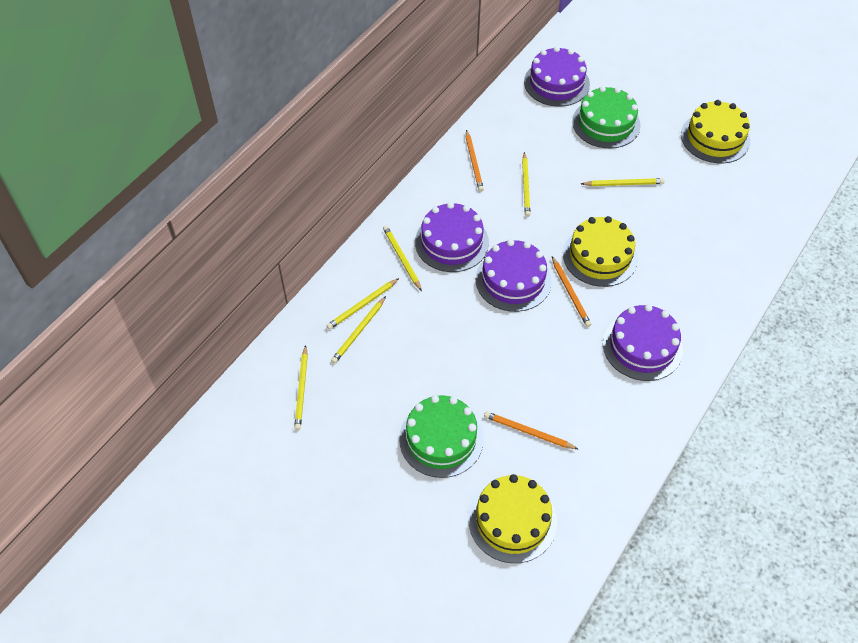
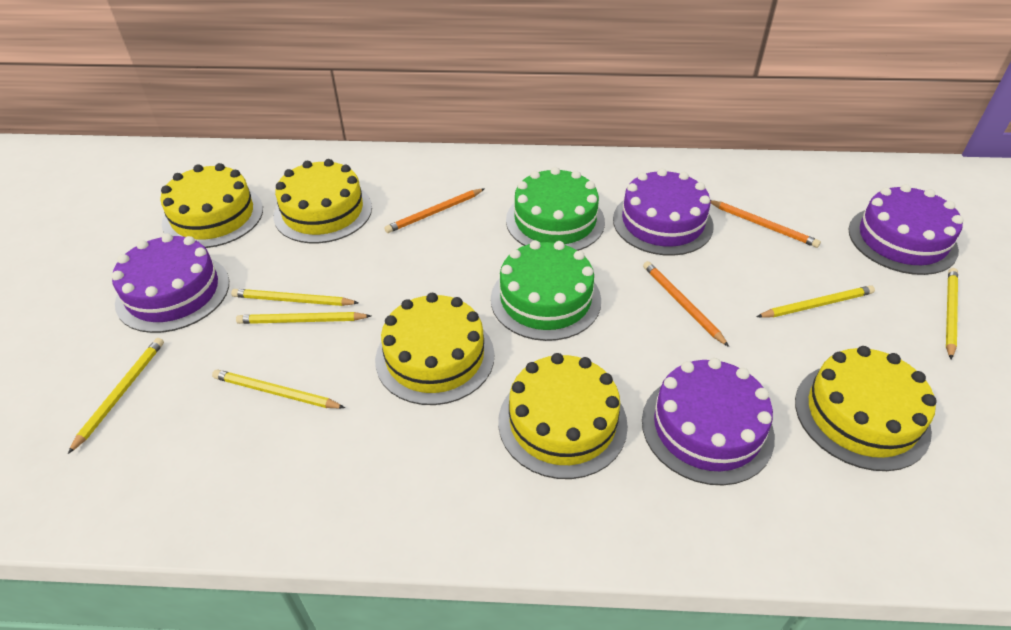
yellow cake: [468,474,557,563] [563,216,638,287] [681,100,750,163] = 3 -> [160,163,263,248] [274,159,372,243] [375,293,495,405] [498,353,628,479] [795,346,937,471] = 5

